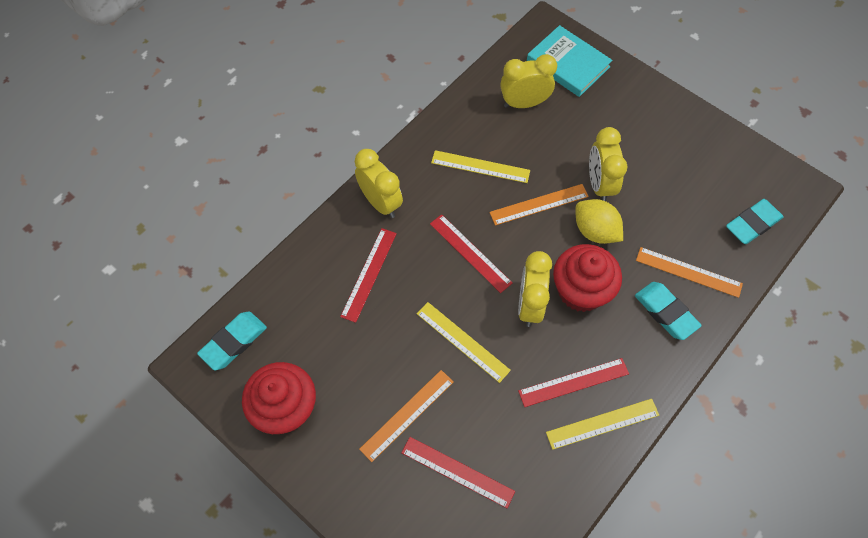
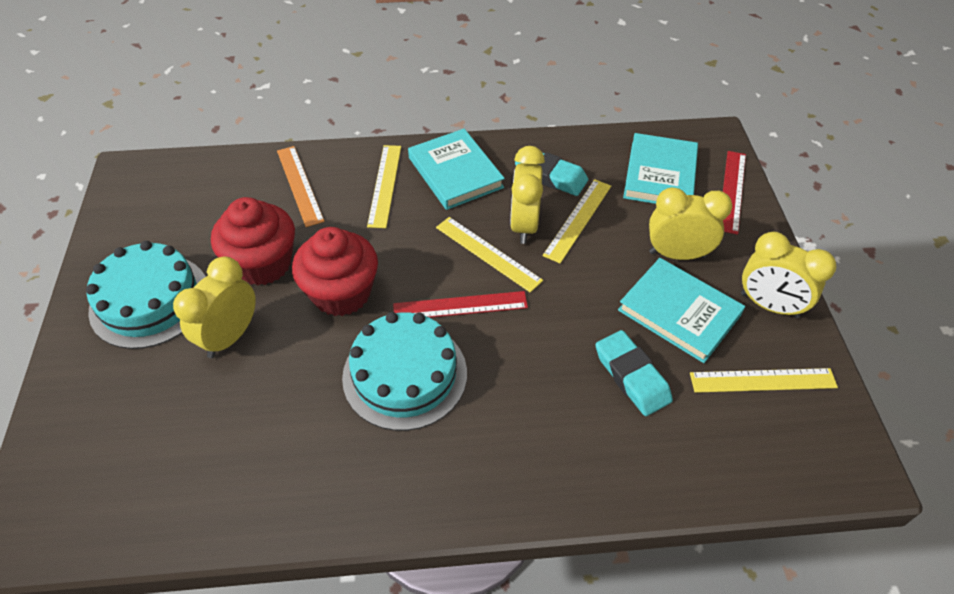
orange ruler: [359,370,454,462] [489,184,589,226] [636,247,743,298] = 3 -> [277,146,325,227] = 1
red ruler: [340,228,397,323] [401,437,515,508] [430,214,512,293] [518,358,629,407] = 4 -> [393,291,528,318] [723,151,746,235] = 2
turquoise book: [527,25,612,97] = 1 -> [408,129,505,210] [618,258,745,363] [623,133,698,204] = 3
turquoise cake: none = 0 -> [86,241,206,349] [342,312,467,431] = 2
turquoise eraser: [197,311,267,370] [635,282,702,340] [726,199,783,244] = 3 -> [515,152,588,196] [596,330,673,416] = 2
yellow lemon: [576,199,623,244] = 1 -> none = 0
yellow ruler: [417,302,511,383] [431,150,530,183] [546,399,659,450] = 3 -> [367,145,401,228] [436,217,543,293] [543,179,611,263] [690,368,838,393] = 4

